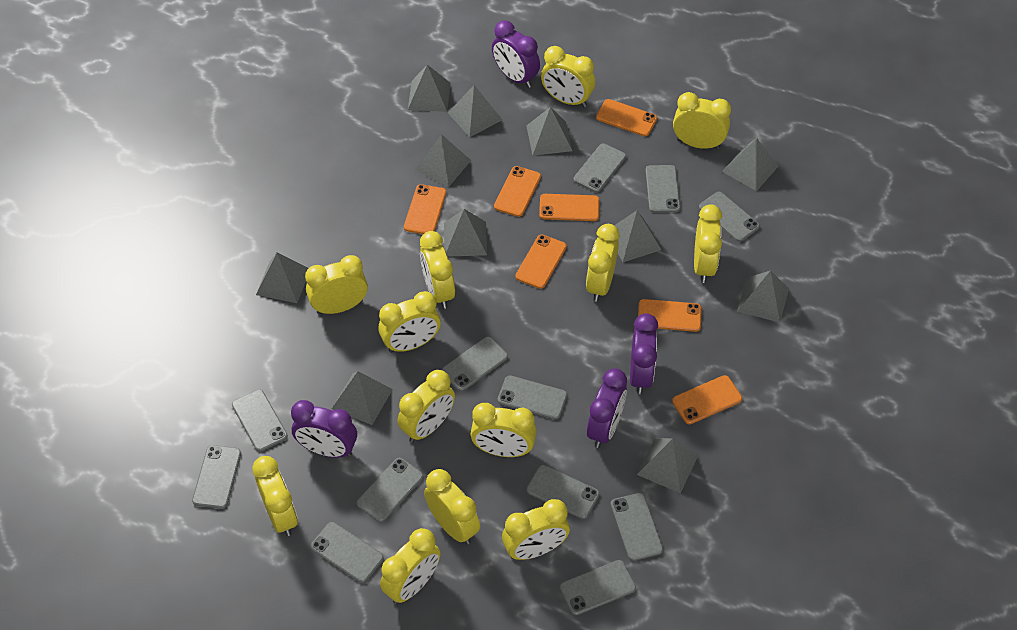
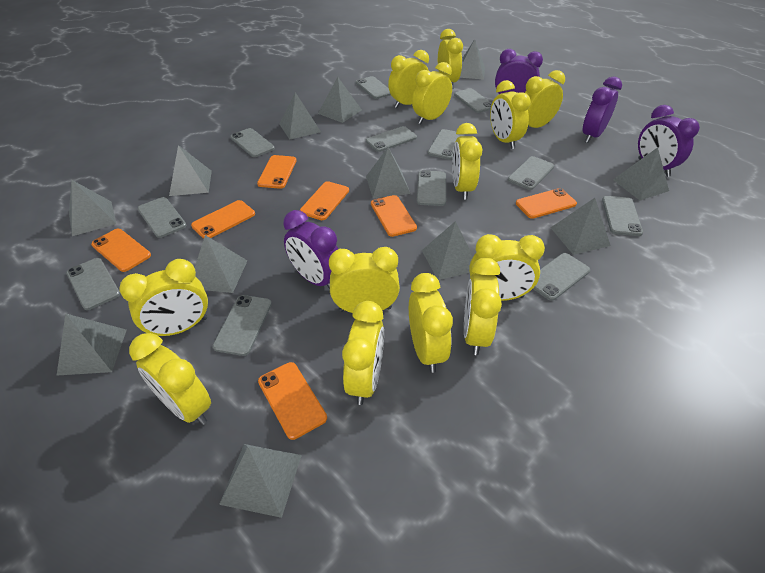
grey pyramid: [256,253,308,303] [332,371,393,425] [408,65,450,112] [415,134,471,187] [444,209,487,257] [448,85,502,137] [526,107,572,156] [614,211,661,262] [637,438,698,493] [722,138,779,191] [737,270,789,323] = 11 -> [56,314,127,376] [69,179,116,236] [169,145,212,196] [195,235,248,293] [219,444,302,518] [280,92,321,140] [318,77,362,123] [366,147,410,198] [422,221,473,280] [460,39,485,80] [551,198,611,255] [613,147,669,200] = 12

